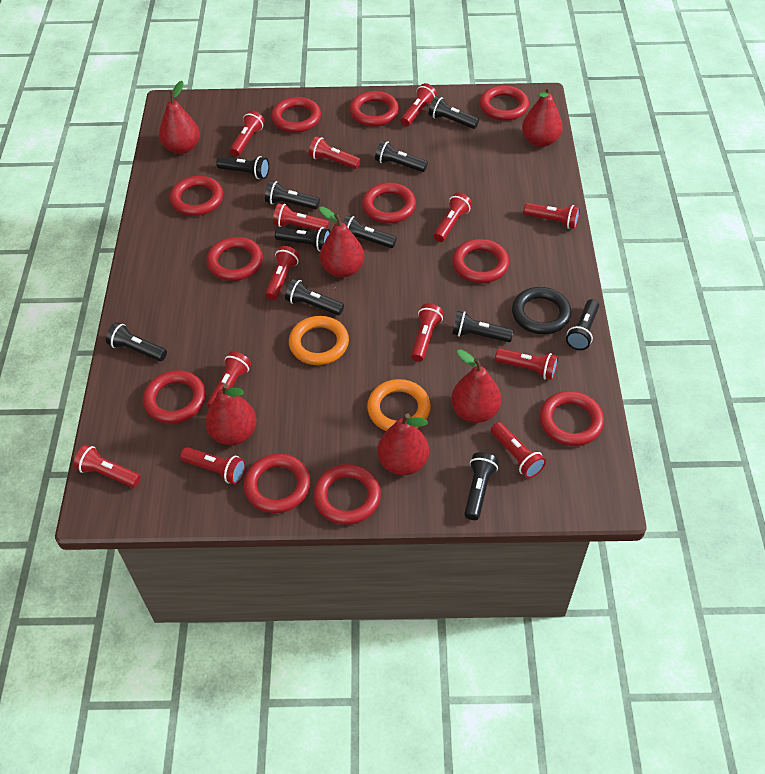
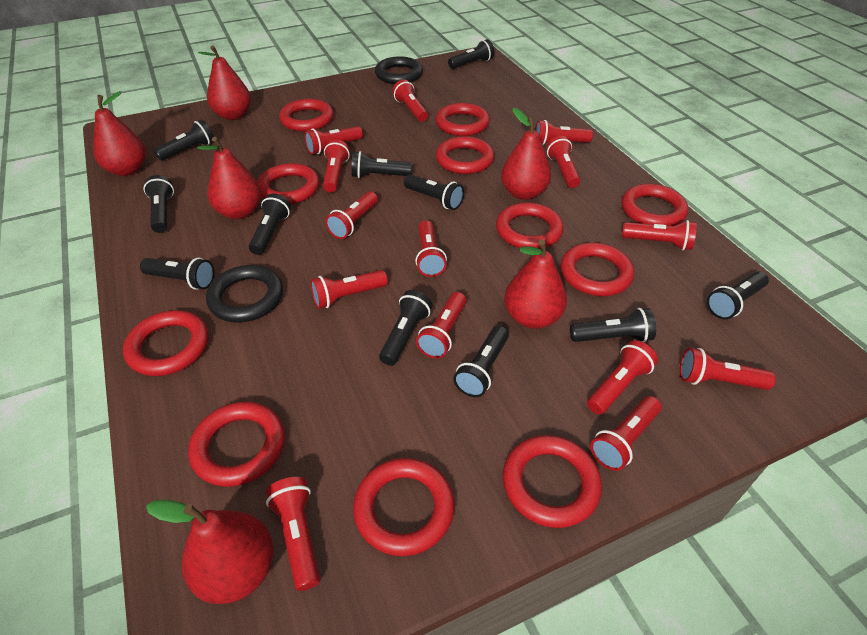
black ring: [512,287,571,334] = 1 -> [206,265,283,322] [375,56,423,84] = 2
orange ring: [289,316,349,365] [367,379,431,431] = 2 -> none = 0
red flashlight: [73,445,141,488] [180,447,246,484] [207,351,251,408] [230,111,265,156] [265,246,300,300] [273,203,329,230] [309,136,361,169] [401,83,437,126] [411,303,444,362] [434,193,472,242] [491,422,546,478] [495,348,558,380] [523,203,580,229] = 13 -> [266,477,320,591] [304,126,363,154] [310,270,388,309] [323,139,350,193] [325,192,378,239] [392,80,428,122] [415,220,447,277] [416,292,466,359] [535,120,593,145] [546,136,581,188] [587,340,658,415] [590,396,661,471] [622,220,697,250] [680,348,776,390] = 14

